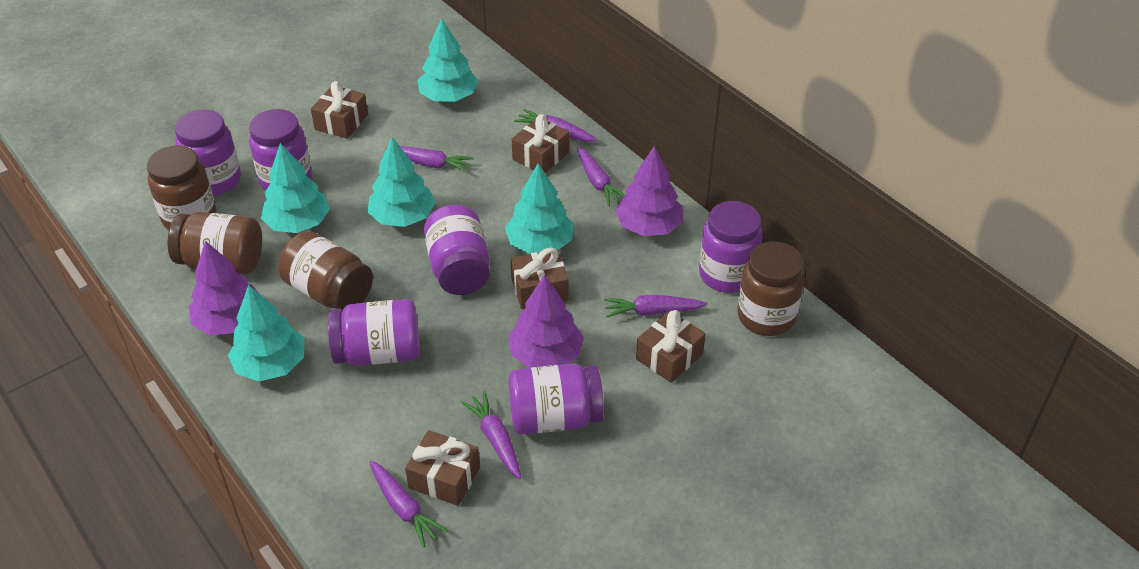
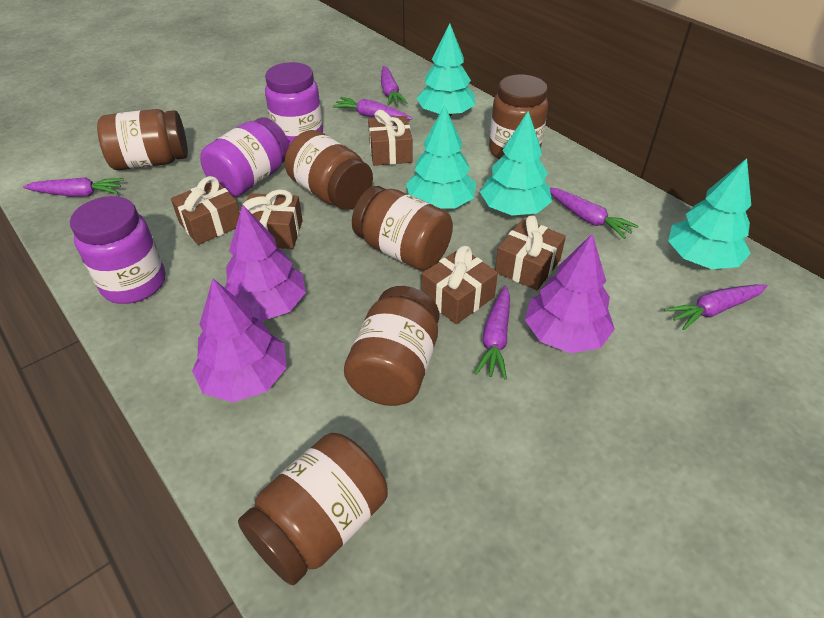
brown jar: [147,146,216,230] [168,212,262,274] [278,231,373,310] [738,242,805,336] = 4 -> [97,109,188,170] [238,433,388,585] [285,130,373,210] [344,286,439,406] [352,186,453,271] [489,74,548,159] = 6
purple jar: [175,110,241,196] [249,109,312,191] [328,299,419,366] [424,205,490,295] [509,364,604,435] [699,201,763,293] = 6 -> [70,196,165,304] [200,117,289,197] [265,62,323,145] = 3
turquoise tree: [228,285,304,381] [261,143,330,233] [368,137,436,227] [418,18,478,102] [505,164,574,254] = 5 -> [406,105,476,208] [417,23,475,117] [480,111,552,216] [668,158,751,269] = 4

